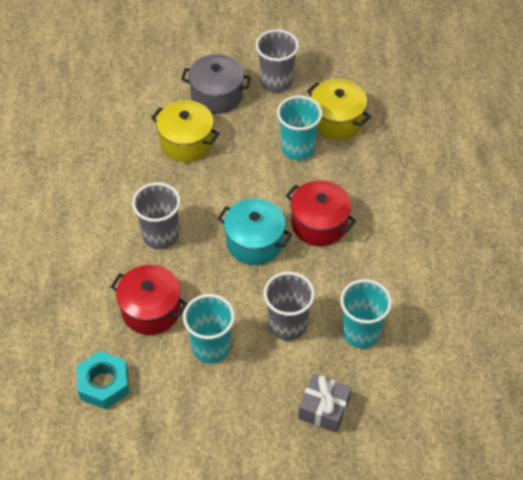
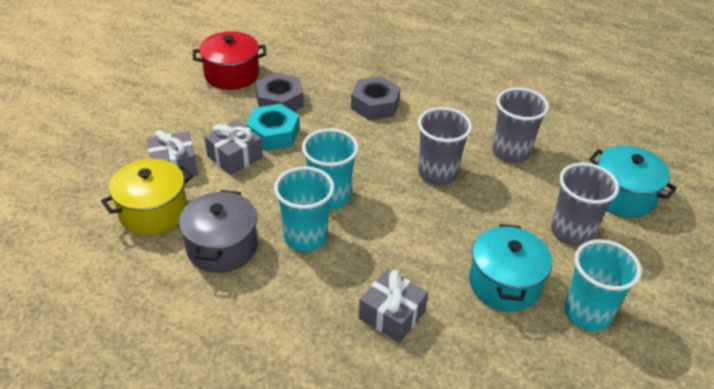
grey gift: [298,374,352,433] = 1 -> [147,130,198,178] [205,120,263,175] [359,269,428,343] = 3
grey nut: none = 0 -> [255,73,304,112] [351,77,401,120] = 2
red pot: [110,265,188,335] [286,180,356,246] = 2 -> [193,31,267,90] = 1
turquoise pot: [217,198,292,265] = 1 -> [469,224,552,311] [589,145,677,218] = 2
yellow pot: [151,100,220,162] [307,79,371,140] = 2 -> [101,159,193,235] = 1

